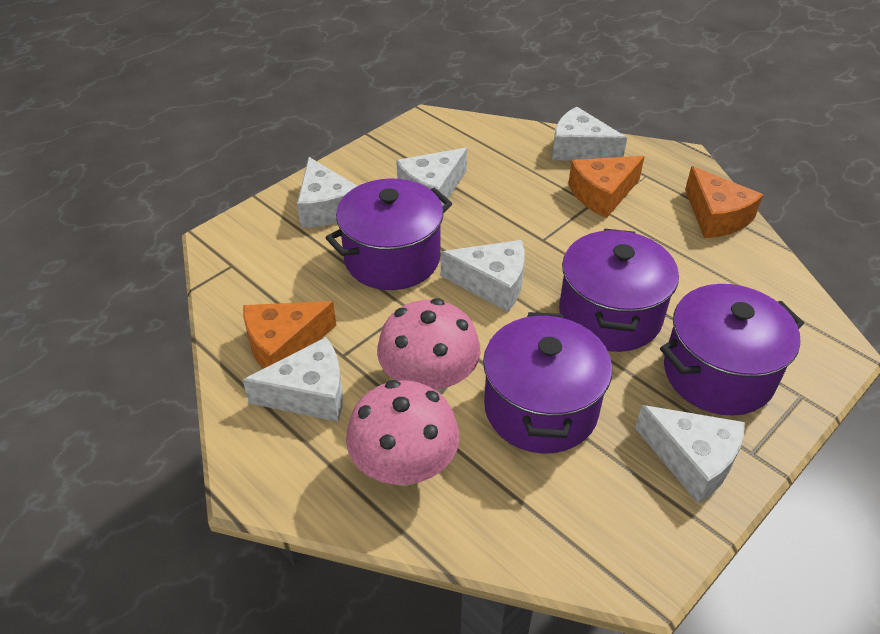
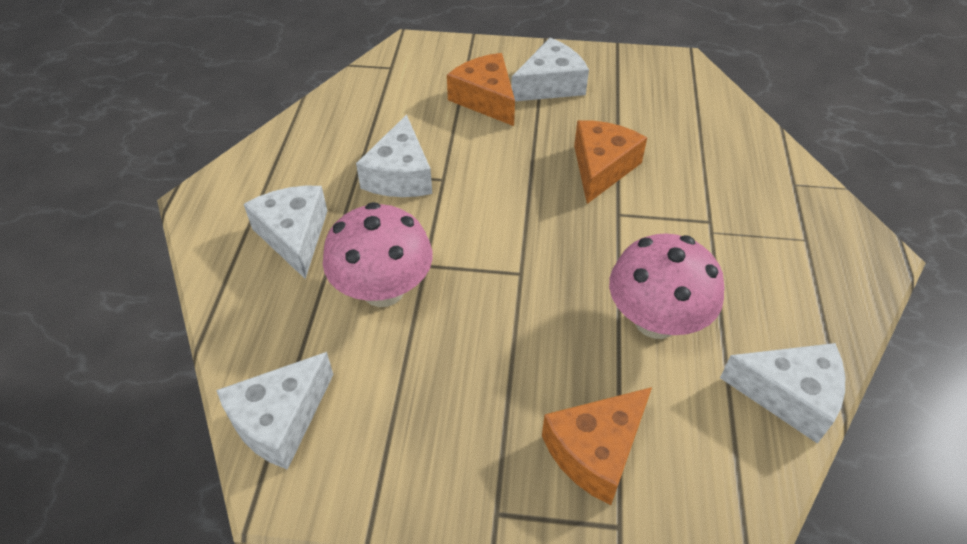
purple pot: [325,178,452,290] [483,312,612,454] [559,229,679,352] [660,284,804,416] = 4 -> none = 0
white cheese: [243,337,343,422] [297,157,357,228] [396,148,467,206] [441,240,525,312] [552,107,627,161] [635,405,745,504] = 6 -> [216,352,333,470] [244,186,327,279] [356,115,432,197] [511,38,589,101] [720,343,845,444] = 5

